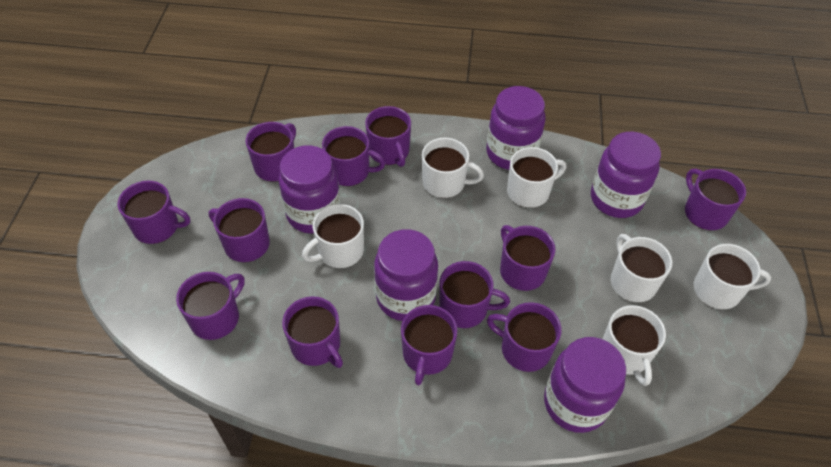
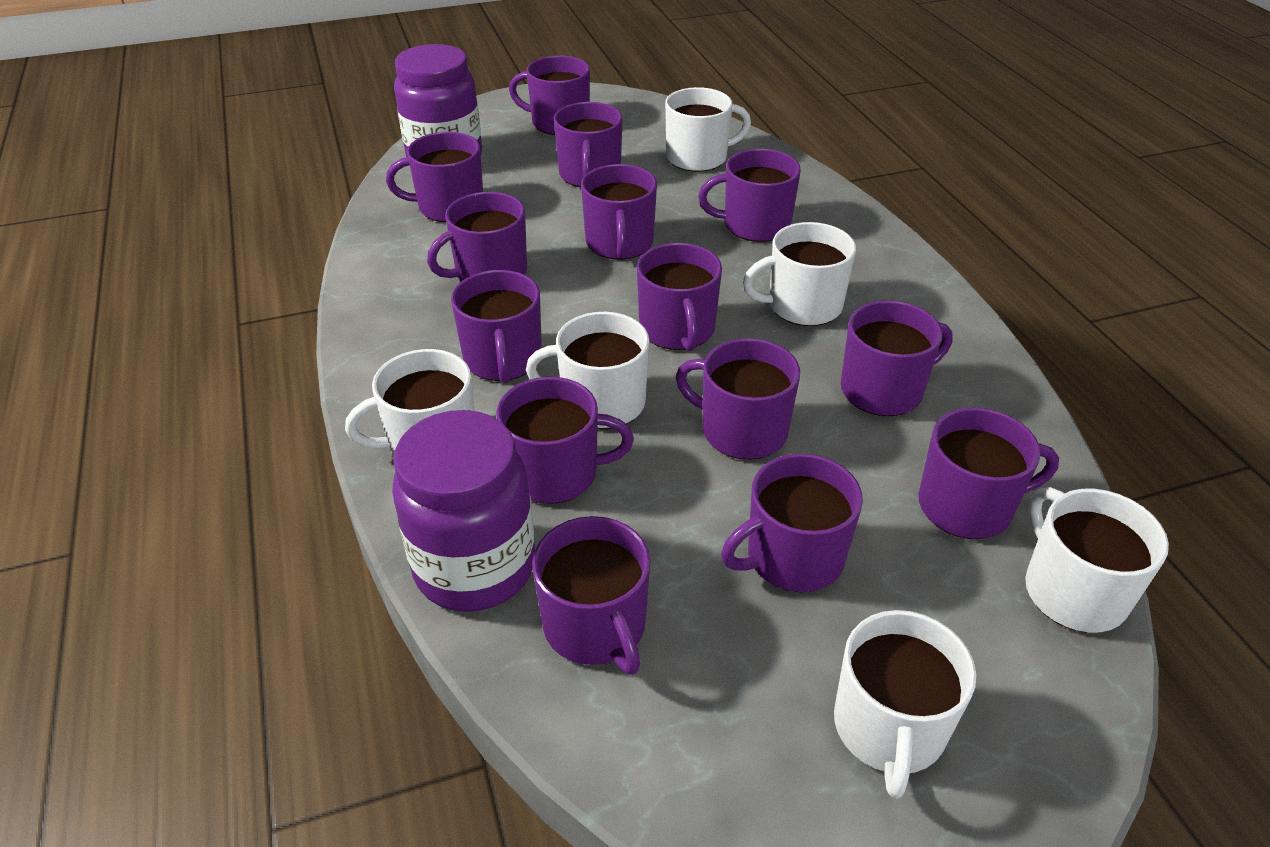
purple jar: [279,145,341,234] [374,229,438,321] [486,86,545,170] [544,337,626,433] [591,132,661,218] = 5 -> [392,410,535,612] [394,44,482,157] = 2
purple mug: [118,181,190,244] [176,272,245,340] [209,198,270,262] [246,122,296,182] [282,296,343,368] [322,126,385,186] [365,106,411,167] [401,305,457,385] [439,261,510,328] [487,302,562,372] [500,225,556,291] [685,168,746,230] = 12 -> [386,132,483,222] [427,192,527,281] [451,270,542,383] [496,377,634,504] [509,55,590,135] [532,516,650,675] [554,102,623,188] [581,164,657,260] [637,243,722,351] [676,338,800,460] [698,149,801,242] [721,453,863,592] [841,301,953,416] [919,408,1059,539] = 14

